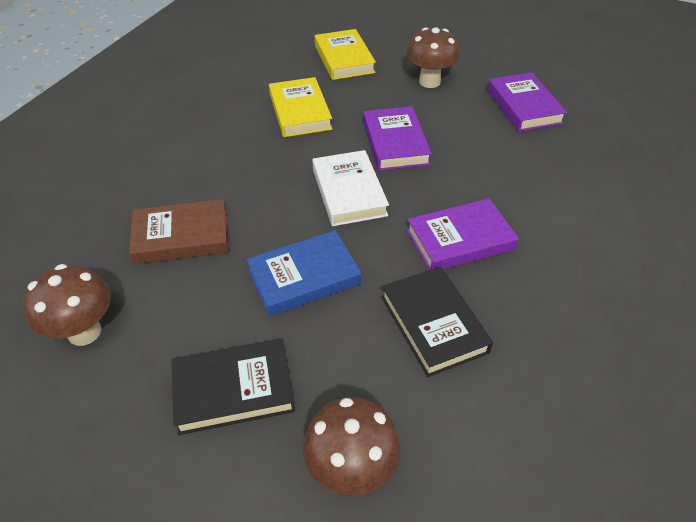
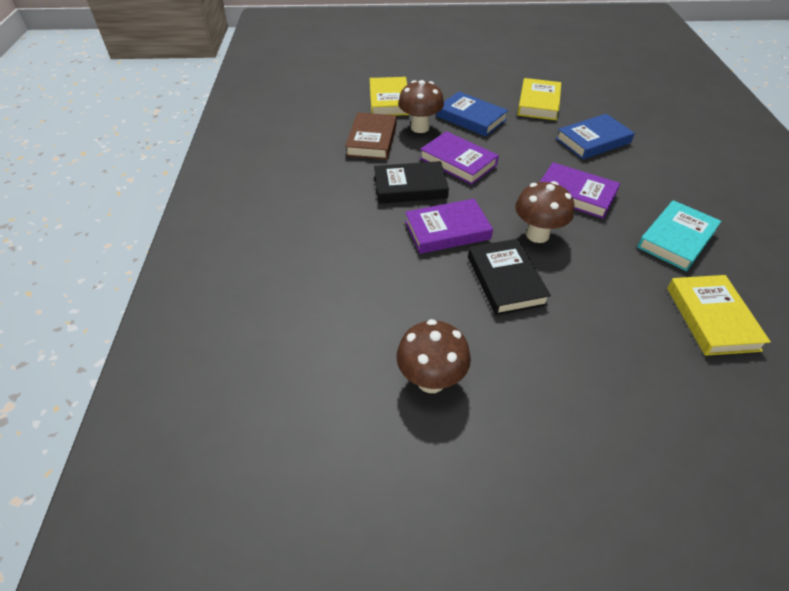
blue book: [246,230,362,316] = 1 -> [436,92,508,137] [556,114,635,159] = 2
turquoise book: none = 0 -> [637,200,721,271] = 1
white book: [312,150,389,226] = 1 -> none = 0
yellow book: [269,77,332,137] [315,29,376,80] = 2 -> [369,77,410,116] [517,78,561,120] [667,275,771,356] = 3

